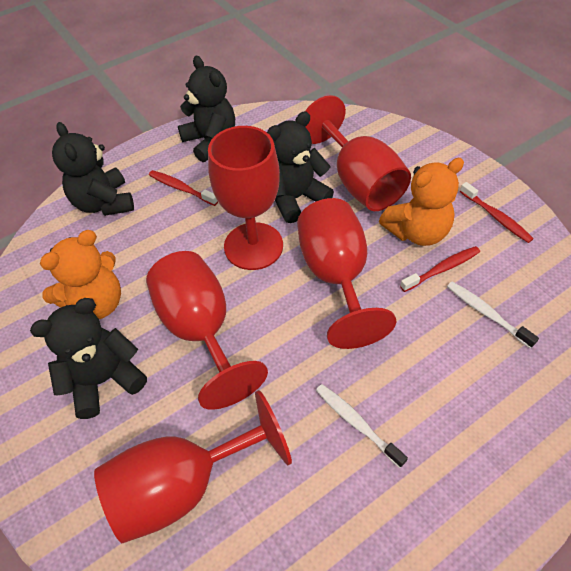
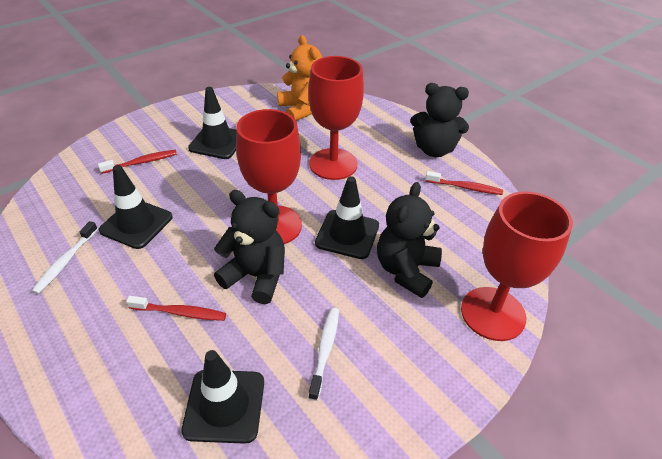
black teddy bear: [30,298,147,419] [52,122,134,216] [178,56,235,162] [267,111,334,223] = 4 -> [214,190,285,304] [377,182,442,298] [410,83,469,157] = 3
black traffic cone: none = 0 -> [99,165,173,249] [181,350,264,444] [188,87,236,159] [315,176,379,259] = 4
orange teddy bear: [40,230,121,319] [379,158,464,246] = 2 -> [277,35,322,121] = 1
red goblet: [94,390,292,543] [146,251,268,410] [208,126,283,270] [297,198,396,349] [305,95,411,211] = 5 -> [236,109,302,244] [308,56,364,180] [461,191,573,341] = 3

